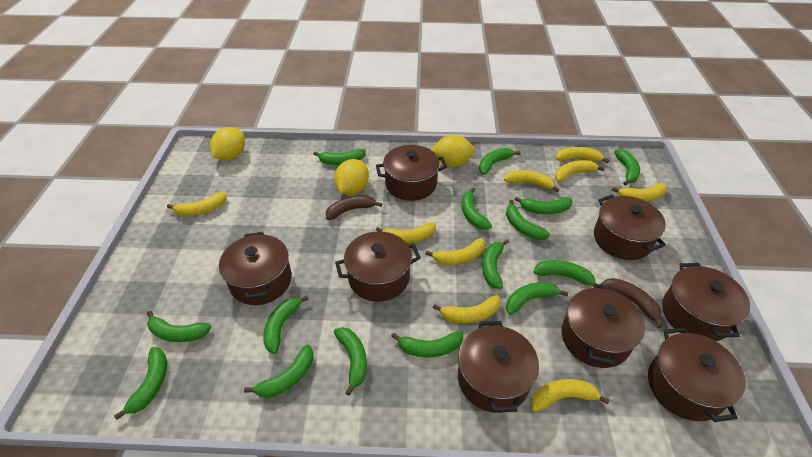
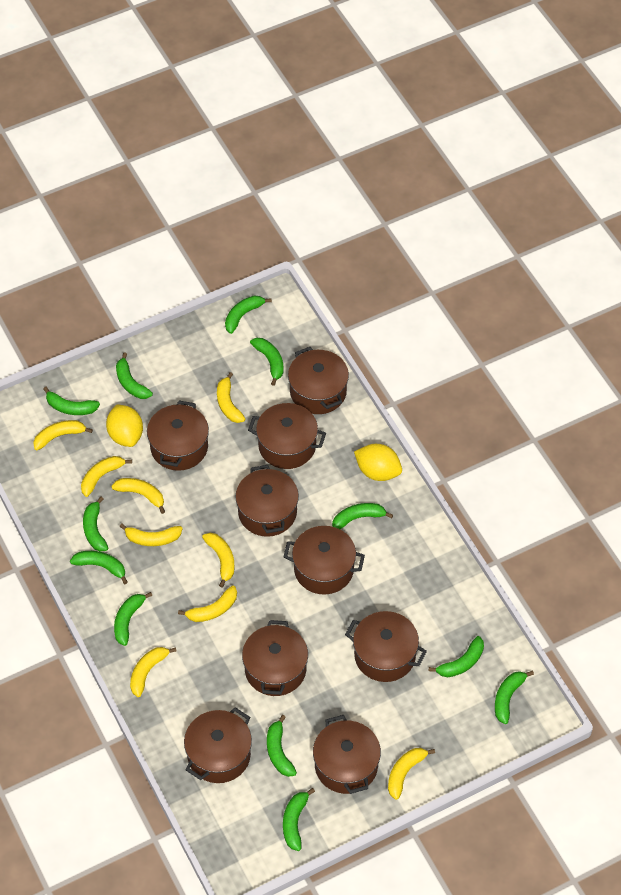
brown banana: [326,195,382,220] [601,278,662,328] = 2 -> none = 0
brown pot: [219,232,292,305] [335,232,421,302] [376,145,447,201] [458,321,539,413] [562,284,645,368] [594,195,666,260] [648,327,746,422] [662,263,750,341] = 8 -> [147,400,209,471] [184,707,252,783] [235,465,299,537] [242,620,308,696] [248,403,326,469] [284,526,365,595] [288,347,349,414] [313,715,381,794] [345,611,427,682] = 9
green banana: [114,347,167,420] [147,311,212,342] [244,344,313,398] [263,295,308,354] [314,148,366,165] [334,327,367,395] [391,331,463,357] [461,187,492,230] [479,148,521,175] [482,239,509,289] [506,199,550,240] [506,282,568,315] [514,197,572,214] [533,260,596,287] [614,149,640,186] = 15 -> [43,387,100,415] [70,551,128,584] [83,497,108,552] [114,592,152,646] [116,352,153,399] [225,296,272,334] [250,338,283,386] [267,715,297,777] [283,788,315,851] [332,503,393,529] [429,636,484,677] [495,671,534,724] = 12
yellow lemon: [210,127,245,160] [334,159,369,195] [431,135,475,167] = 3 -> [106,404,143,447] [354,444,402,481] = 2

